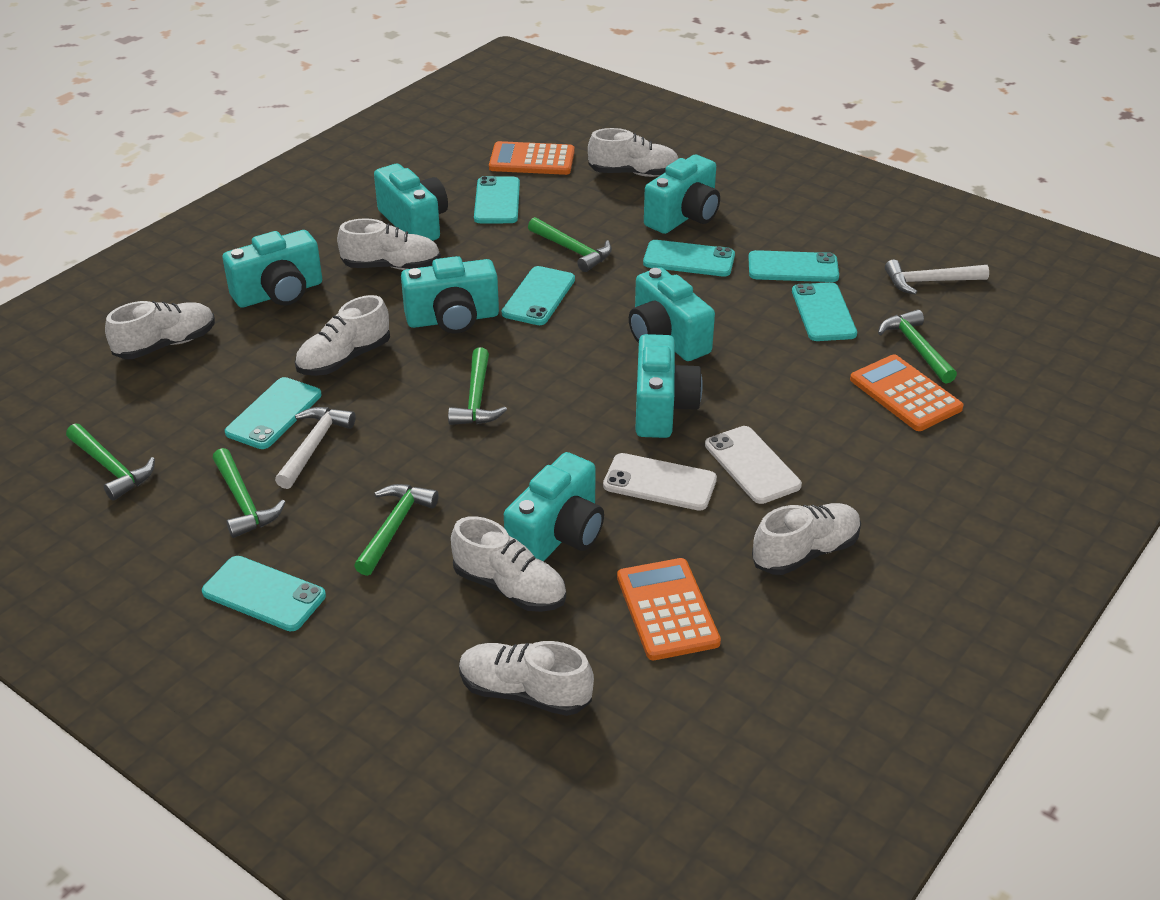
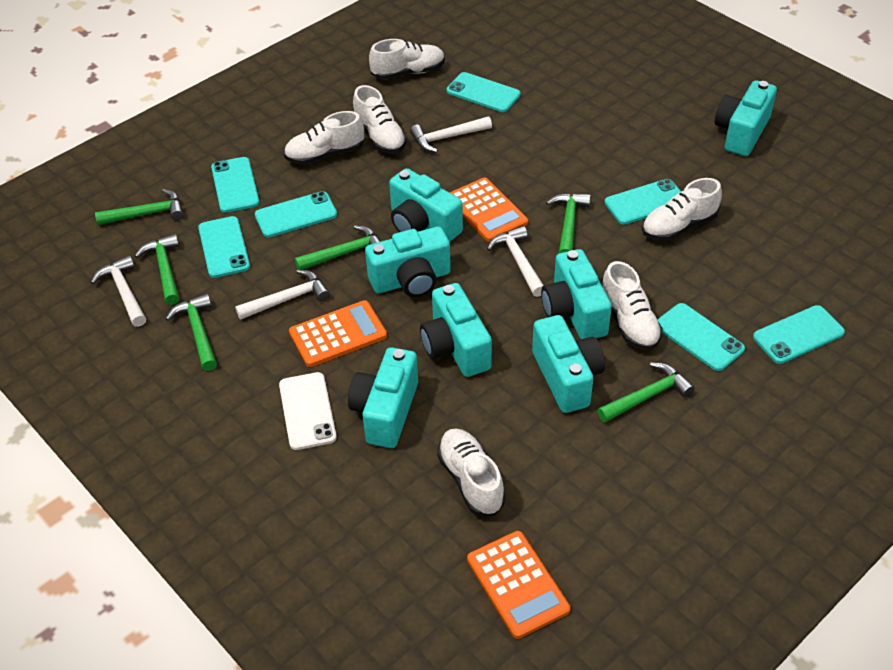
white hammer: [275,407,356,489] [885,260,989,295] = 2 -> [91,255,146,327] [235,270,330,320] [410,116,492,153] [487,226,544,297] = 4
white phone: [603,453,717,511] [705,426,802,504] = 2 -> [279,372,337,450] = 1
white shoe: [105,301,215,359] [295,295,390,376] [337,218,441,270] [451,516,566,612] [459,641,594,716] [588,128,679,177] [752,503,861,575] = 7 -> [284,111,364,165] [353,85,407,154] [369,39,445,80] [437,428,505,516] [602,261,663,350] [642,178,722,241] = 6

